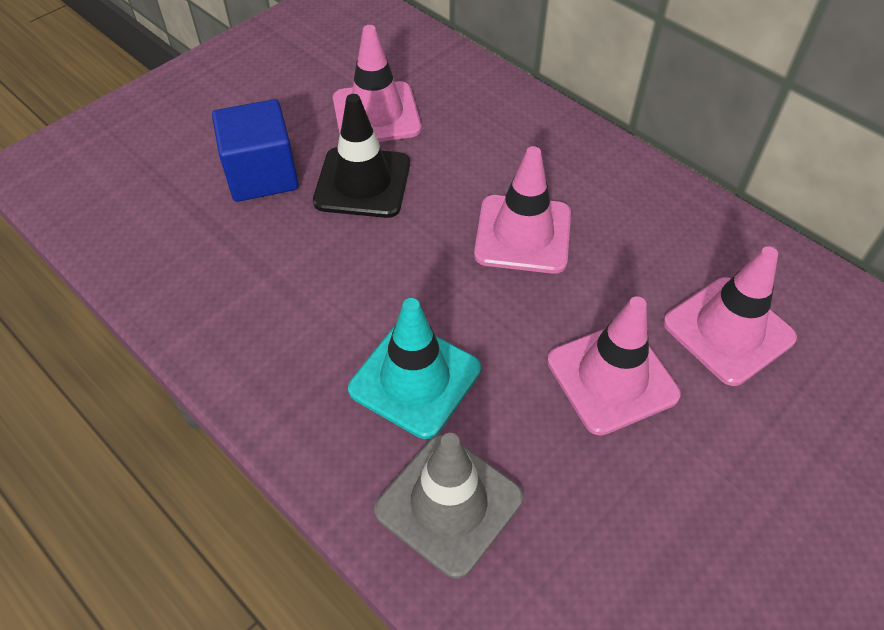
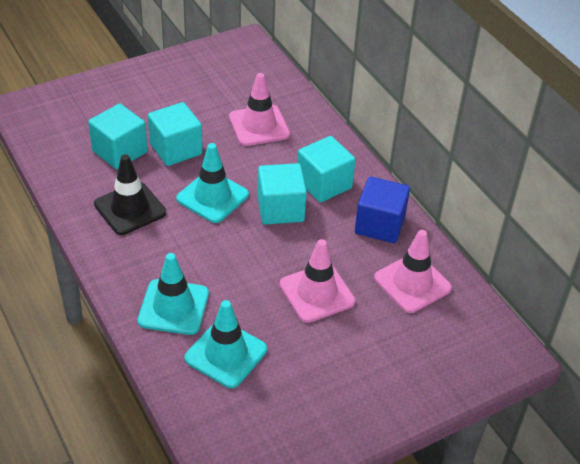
grey traffic cone: [374,433,523,579] = 1 -> none = 0
pink traffic cone: [333,25,421,142] [474,146,571,274] [547,296,681,436] [663,246,797,386] = 4 -> [229,73,290,146] [280,239,355,323] [374,230,452,313] = 3
turquoise cube: none = 0 -> [88,104,148,169] [148,102,202,166] [257,163,307,225] [297,136,356,203] = 4
turquoise traffic cone: [348,298,481,439] = 1 -> [138,253,209,335] [176,143,249,223] [185,300,267,388] = 3

